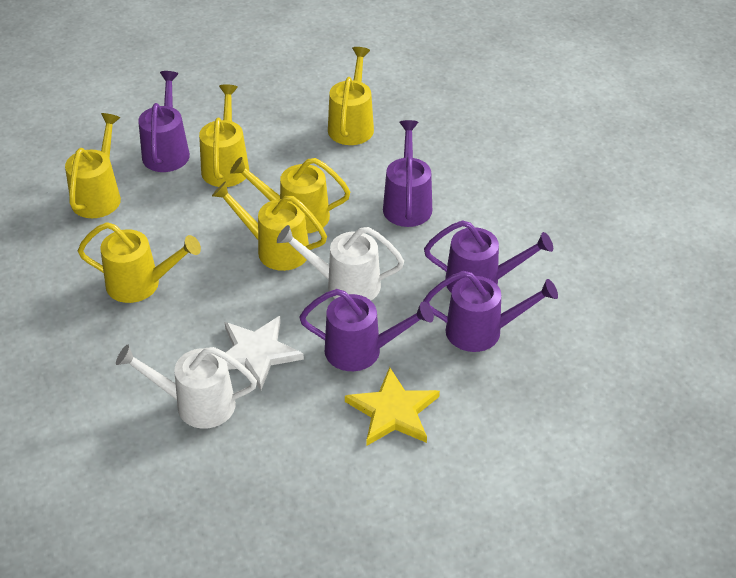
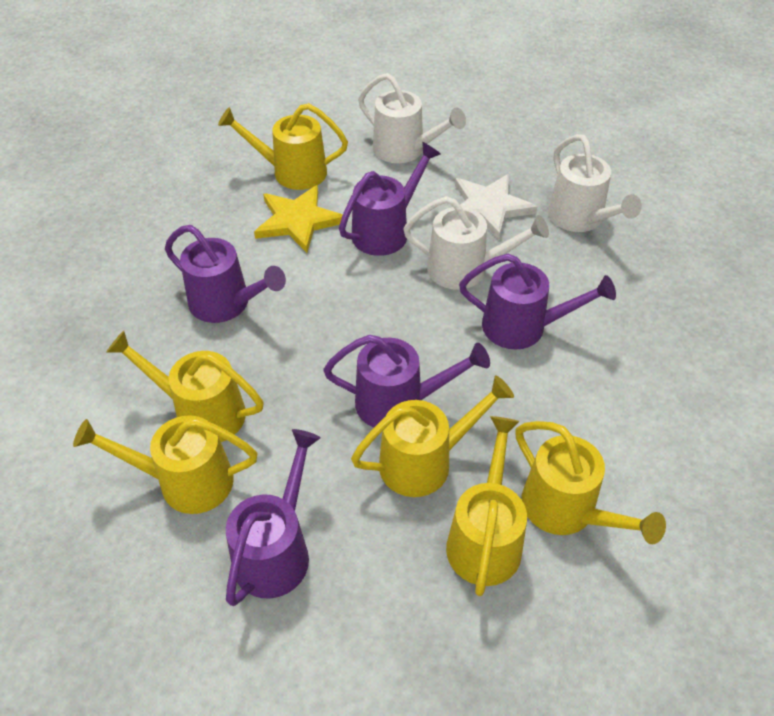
white watering can: [116,345,257,429] [277,225,404,300] = 2 -> [358,73,466,163] [403,196,549,290] [548,134,642,232] = 3

